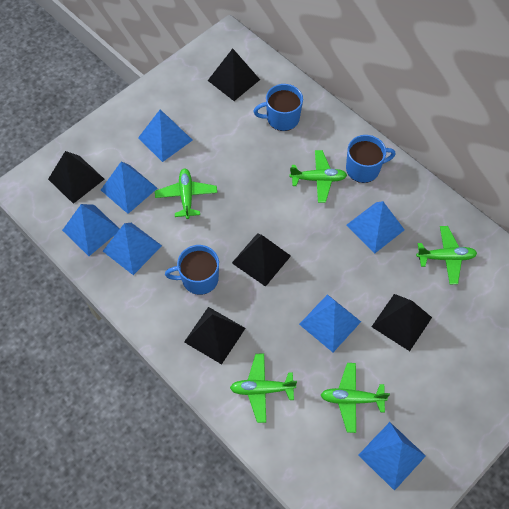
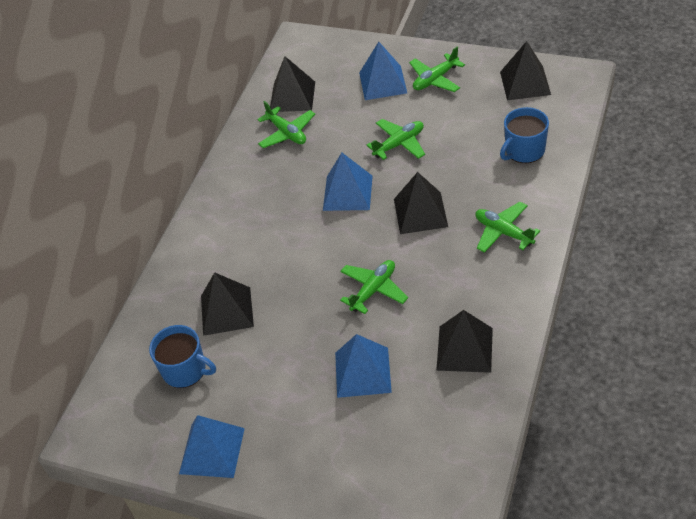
blue mug: [165,245,219,295] [253,84,303,131] [346,135,395,183] = 3 -> [149,325,216,388] [500,107,549,163] = 2
blue pyramid: [62,204,120,256] [101,161,158,214] [103,223,162,275] [138,110,193,162] [299,294,361,352] [346,201,405,253] [358,422,426,491] = 7 -> [179,415,245,478] [323,152,373,211] [335,334,392,398] [359,42,407,100] = 4

